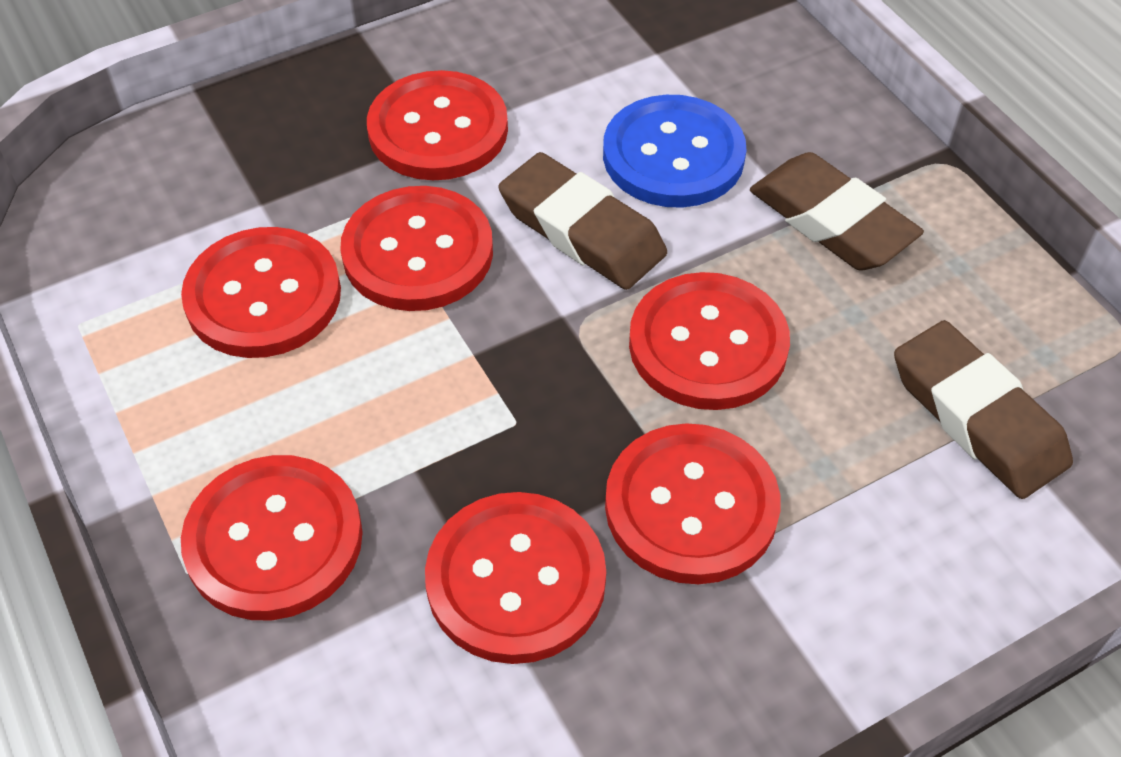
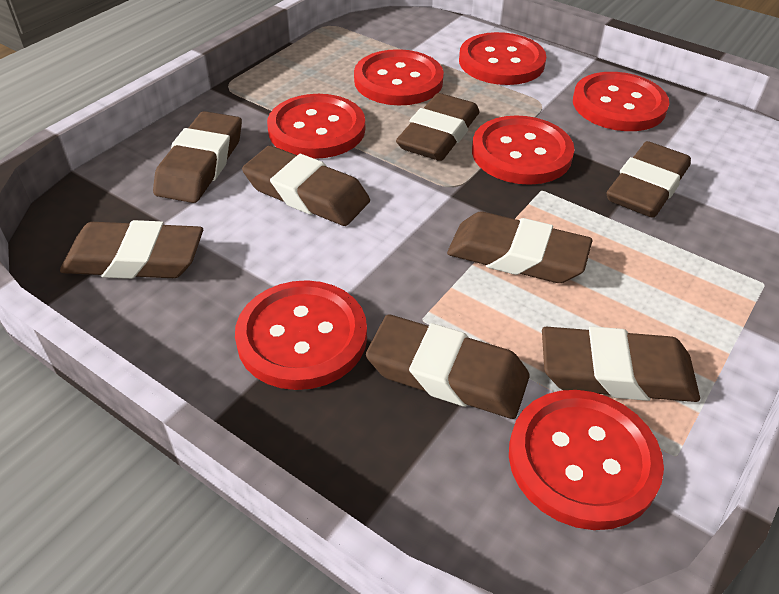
blue button: [603,95,746,208] = 1 -> none = 0
brown eraser: [499,152,667,290] [750,152,924,270] [894,320,1073,499] = 3 -> [60,220,203,279] [153,111,242,203] [242,146,370,226] [366,314,530,419] [396,93,479,161] [447,211,593,283] [542,326,700,402] [606,141,691,218] = 8

